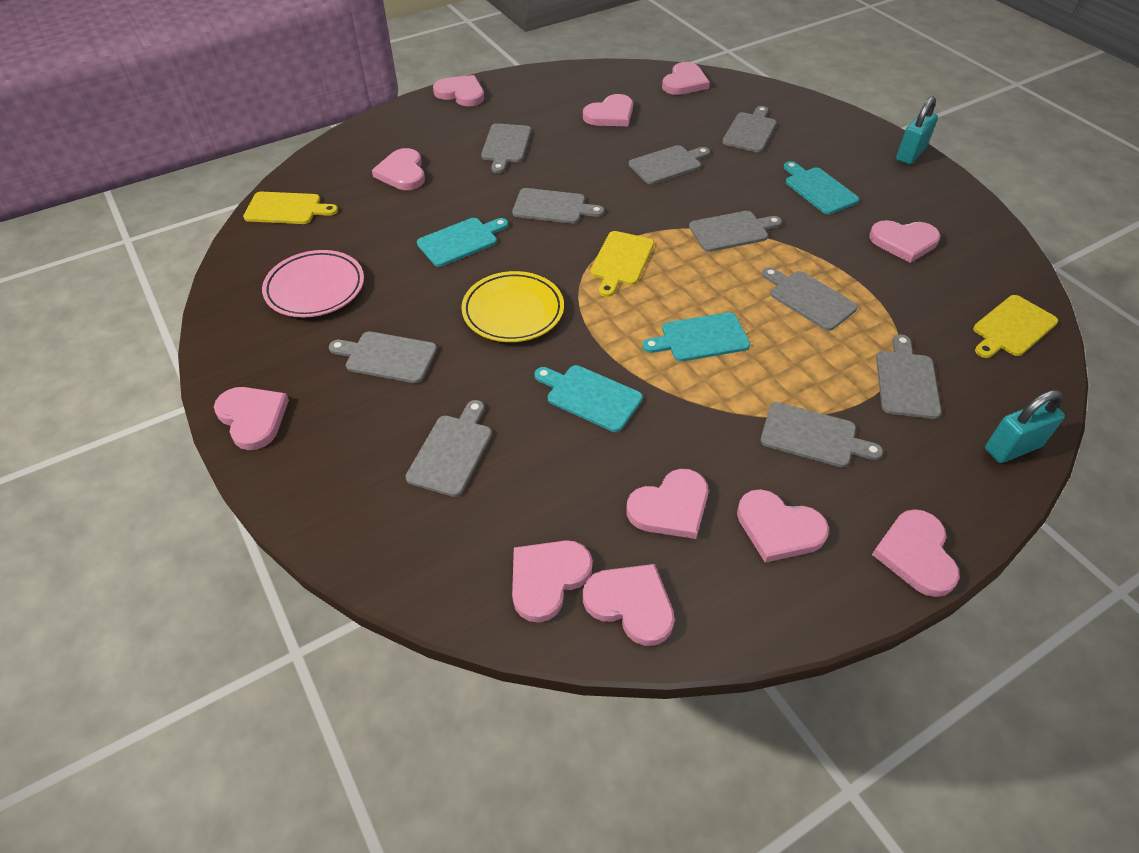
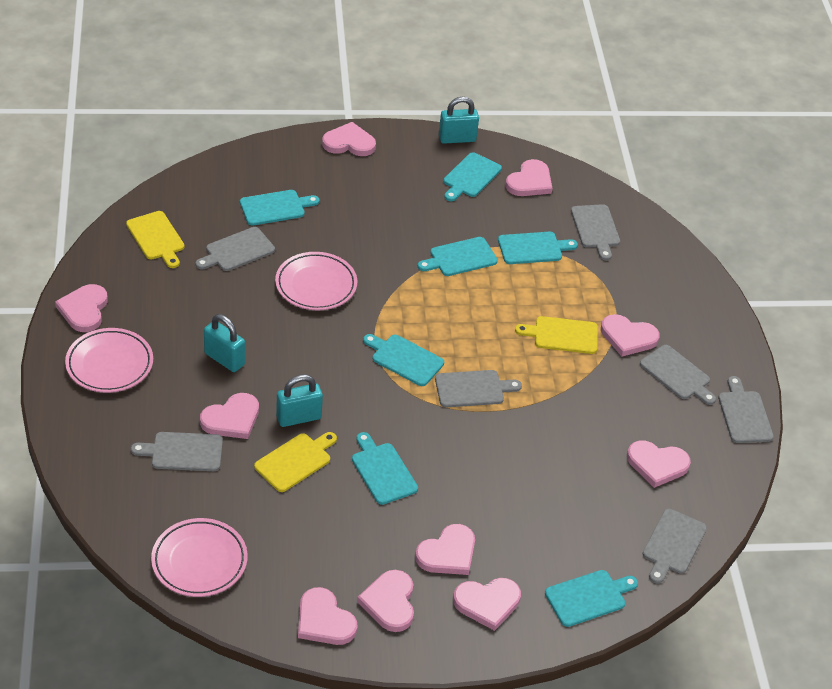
grey cutting board: [329,331,437,383] [406,400,492,497] [481,123,531,173] [512,188,604,224] [629,145,710,184] [689,211,782,252] [722,106,777,152] [761,402,883,467] [762,267,858,331] [876,335,941,419] = 10 -> [131,432,223,471] [195,227,275,271] [435,370,522,407] [571,204,620,260] [640,345,716,405] [643,508,707,583] [718,376,774,443] = 7
pink heart: [214,387,289,450] [372,148,425,190] [433,75,484,106] [512,540,593,623] [583,94,633,126] [583,564,675,646] [626,469,709,539] [662,62,710,95] [737,489,829,563] [869,220,940,263] [872,509,960,597] = 11 -> [55,284,108,332] [200,393,259,439] [298,587,358,645] [322,122,376,156] [357,570,414,632] [415,524,475,575] [453,578,521,631] [506,159,553,196] [601,314,660,357] [627,440,691,488] = 10
pink plate: [262,250,364,317] = 1 -> [65,328,153,393] [151,518,248,597] [275,252,357,310] = 3
turquoise cutting board: [417,218,508,267] [535,365,643,432] [642,312,750,362] [784,161,859,214] = 4 -> [240,190,320,226] [352,432,418,505] [363,334,444,386] [418,237,498,276] [443,152,502,201] [498,232,578,264] [545,570,638,627] = 7
turquoise padlock: [896,96,938,164] [985,390,1065,463] = 2 -> [204,314,245,372] [276,374,323,427] [439,97,479,144] = 3
yellow plate: [461,271,564,342] = 1 -> none = 0

